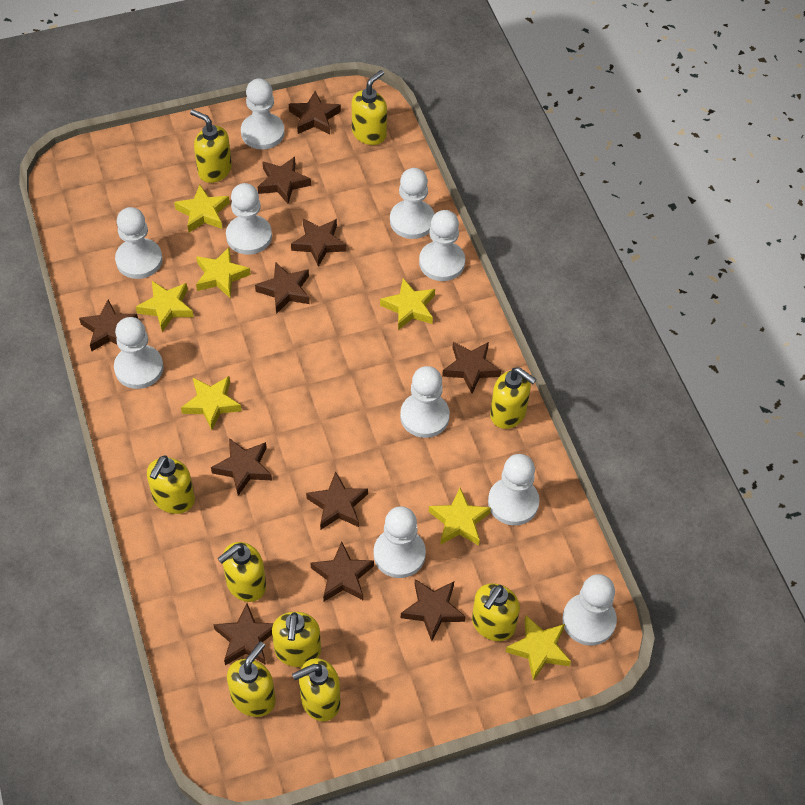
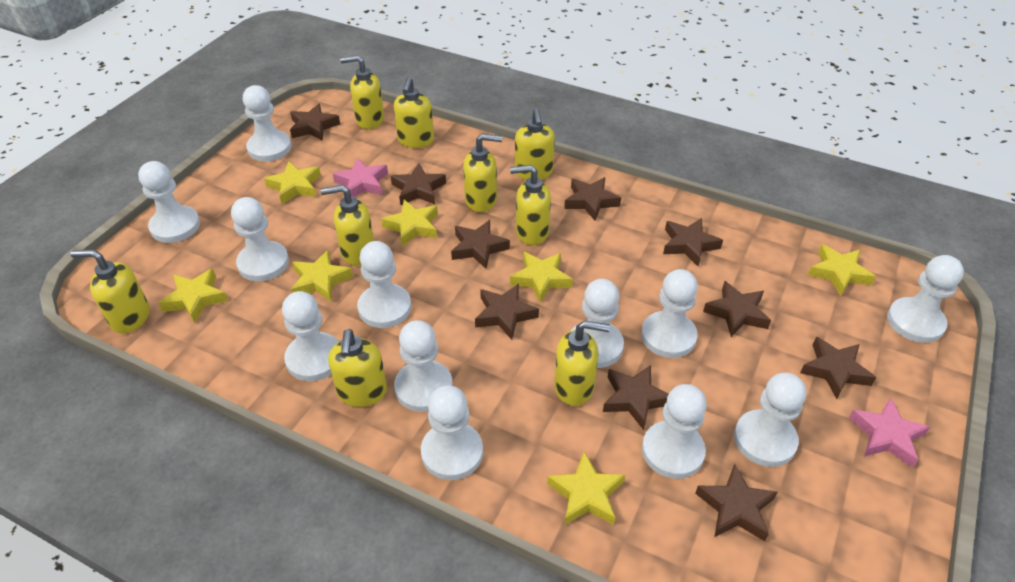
brown star: [79,300,138,351] [211,438,272,496] [213,603,273,665] [255,262,310,314] [258,157,311,204] [289,91,341,134] [291,219,347,267] [306,471,368,529] [310,541,374,601] [401,579,466,641] [442,342,501,394] = 11 -> [290,104,340,141] [391,163,446,205] [451,220,510,269] [475,284,539,340] [564,177,621,221] [603,365,669,430] [663,218,723,266] [695,464,777,541] [703,281,771,337] [800,337,876,399] = 10
pink star: none = 0 -> [333,158,388,197] [849,397,930,468] = 2
white pawn: [114,317,164,389] [115,207,162,279] [226,183,272,255] [241,78,285,149] [374,506,426,578] [390,168,435,239] [400,366,450,438] [419,210,465,281] [488,454,540,525] [562,574,617,645] = 10 -> [138,161,200,243] [231,197,289,281] [243,85,292,161] [282,291,339,381] [357,241,411,328] [394,320,453,412] [421,385,483,480] [571,279,624,368] [641,269,698,358] [642,384,707,479] [734,373,806,467] [887,255,964,343] = 12

